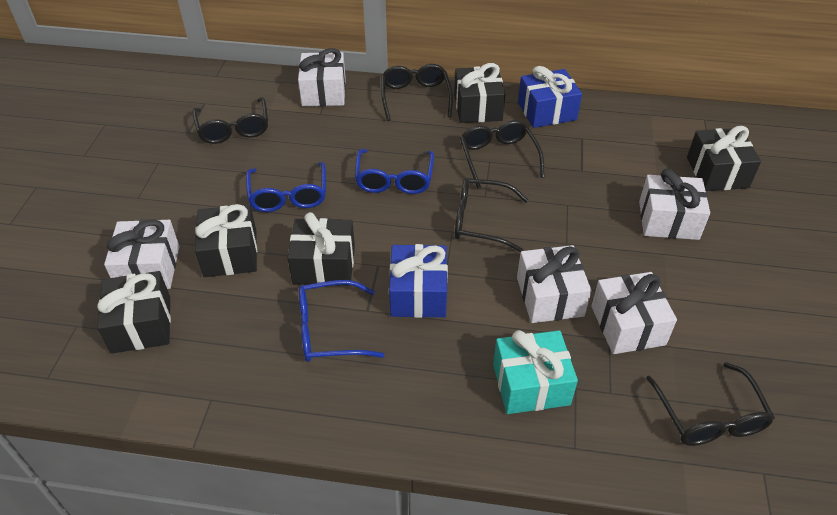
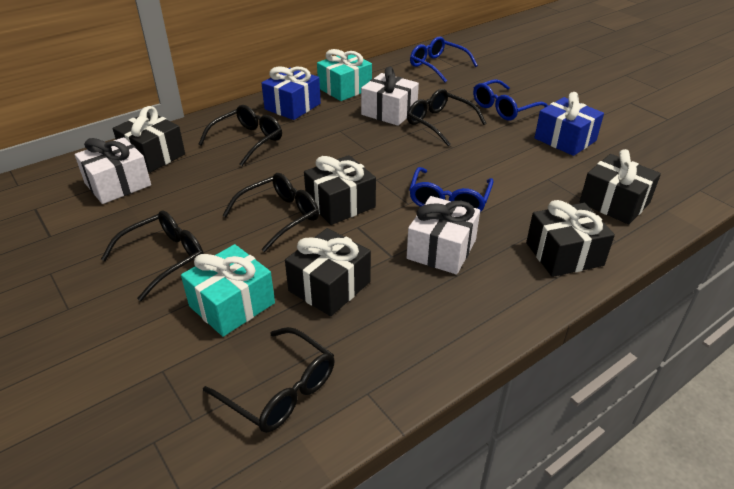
turquoise gift: [493,330,578,414] = 1 -> [181,244,275,337] [317,49,372,101] = 2
white gift: [104,219,179,289] [298,48,346,106] [517,245,592,323] [591,272,677,354] [639,169,710,240] = 5 -> [75,137,151,204] [361,67,419,126] [407,196,480,274] = 3

